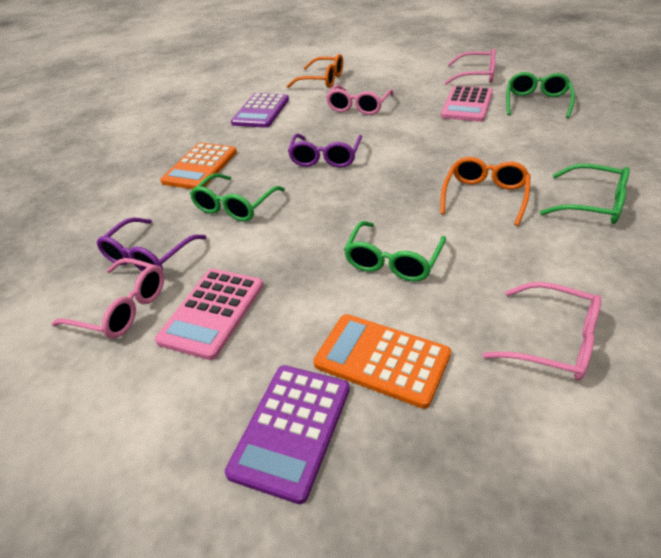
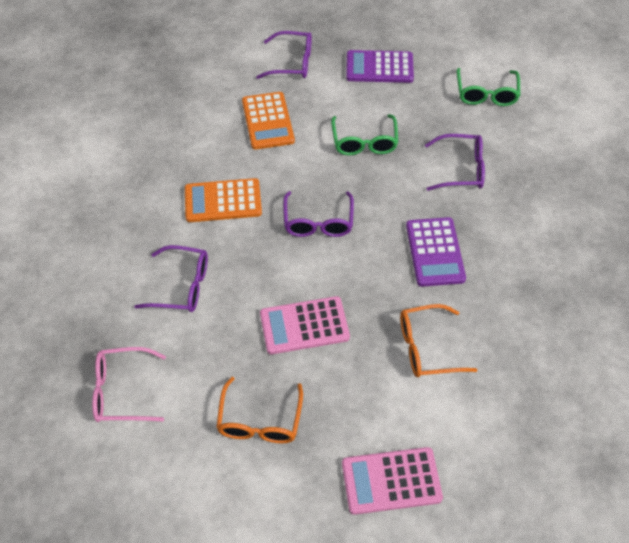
green glasses: [190,173,285,222] [344,221,446,282] [506,72,575,118] [540,164,630,224] = 4 -> [331,114,398,155] [456,68,520,106] = 2
pink glasses: [51,258,164,339] [326,85,394,115] [444,48,496,85] [482,282,601,381] = 4 -> [92,347,166,422] = 1
purple glasses: [97,218,207,271] [288,134,362,168] = 2 -> [134,245,208,312] [256,31,312,79] [283,191,354,237] [425,134,485,191] = 4

